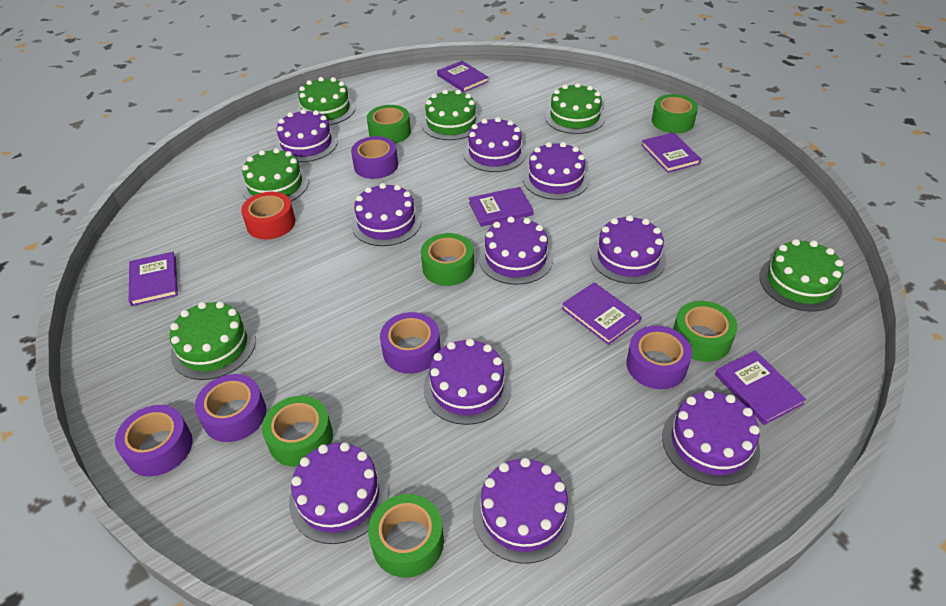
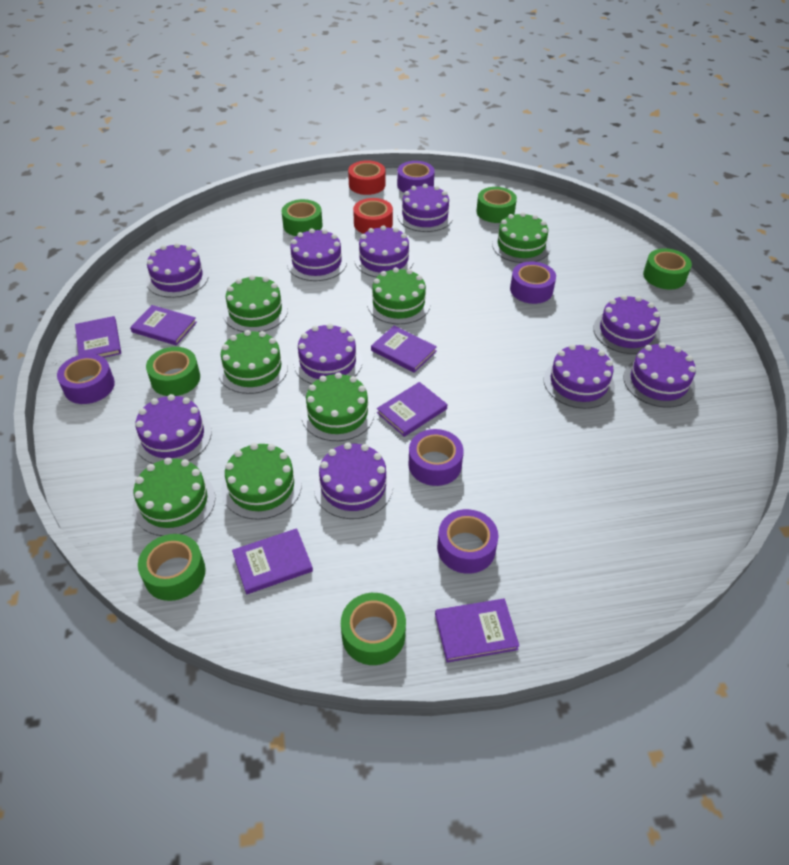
green cake: [169,301,256,380] [242,148,309,201] [297,77,355,125] [421,89,481,140] [545,83,605,134] [759,239,844,312] = 6 -> [133,457,215,536] [218,330,288,394] [222,443,302,520] [223,275,288,332] [301,372,374,441] [367,267,430,324] [492,212,551,263] = 7
red tape: [241,192,296,239] = 1 -> [348,160,385,195] [353,198,393,234] = 2

